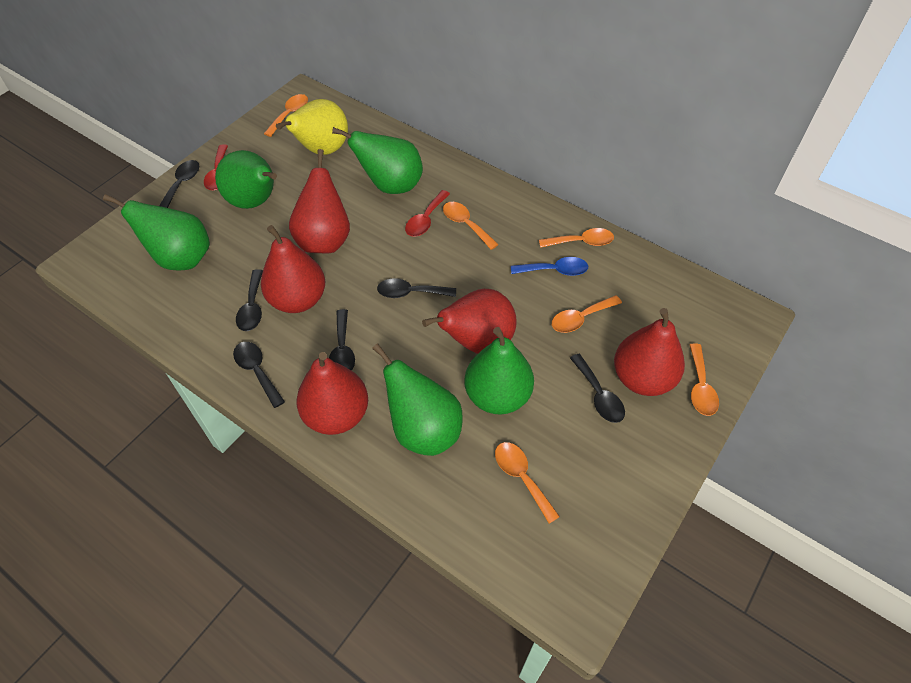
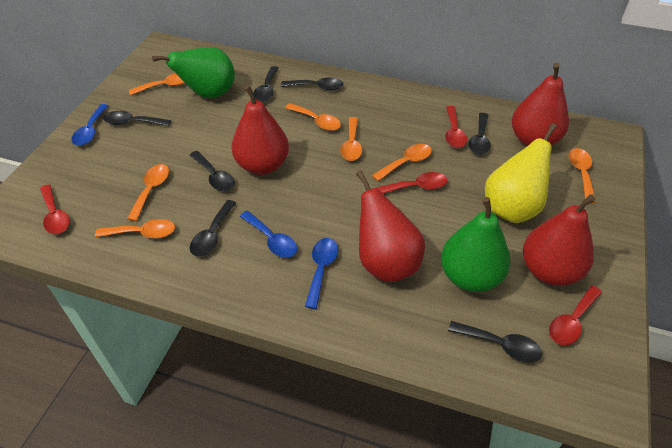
black spoon: [159,160,199,208] [233,342,285,408] [236,269,263,331] [329,309,355,371] [377,278,456,298] [570,354,625,423] = 6 -> [104,111,171,127] [190,151,235,191] [190,200,236,256] [253,66,279,102] [281,78,344,91] [448,321,542,362] [468,113,491,155] = 7
blue spoon: [511,257,588,276] = 1 -> [71,104,109,146] [240,211,297,258] [305,238,338,309] = 3
green pear: [103,194,210,271] [215,150,277,209] [332,127,423,194] [372,343,463,456] [464,327,534,415] = 5 -> [152,47,235,98] [441,197,510,292] = 2
orange spoon: [264,94,308,137] [443,202,499,250] [495,442,560,524] [539,228,614,248] [552,295,622,333] [689,343,719,416] = 6 -> [95,219,175,238] [127,164,169,221] [129,73,185,95] [285,103,341,131] [340,117,362,161] [372,144,432,181] [569,148,596,203] = 7
red pear: [261,225,325,313] [289,149,350,253] [296,352,368,435] [422,289,517,354] [614,308,685,396] = 5 -> [231,85,289,175] [356,170,425,282] [512,63,569,146] [523,194,596,286] = 4
red spoon: [204,144,228,191] [405,190,450,237] = 2 -> [40,184,70,234] [376,172,448,193] [445,106,467,148] [549,285,602,345] = 4

